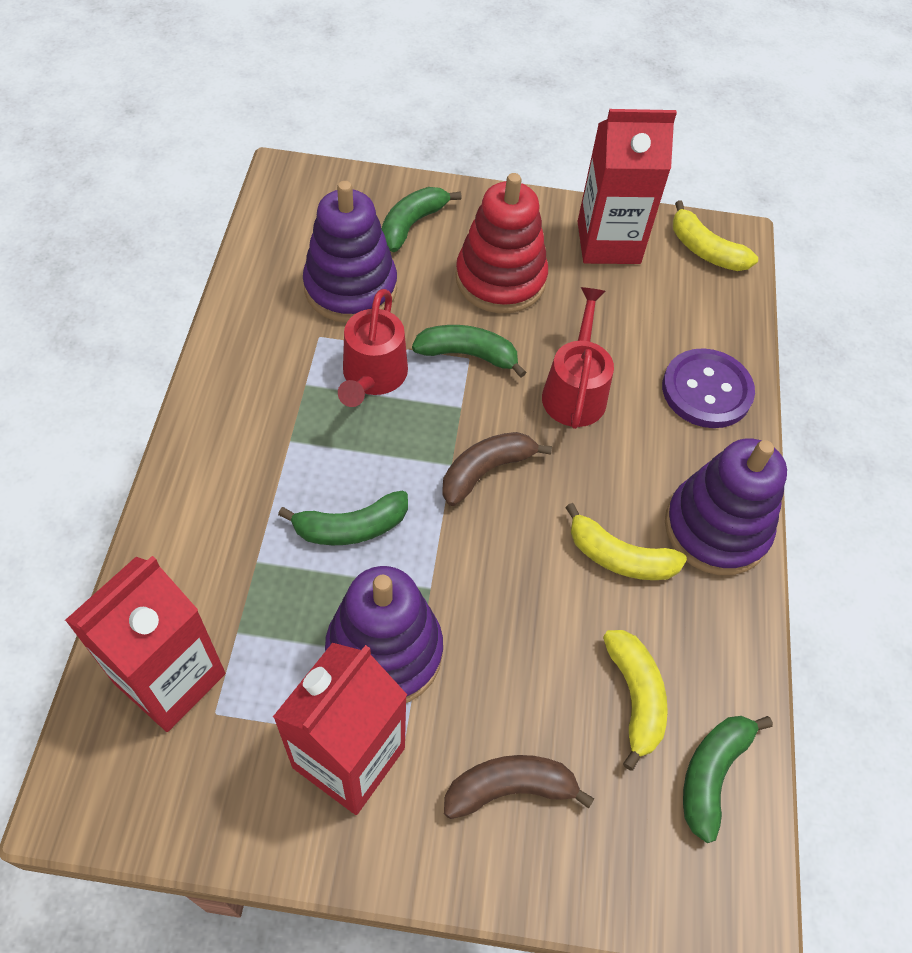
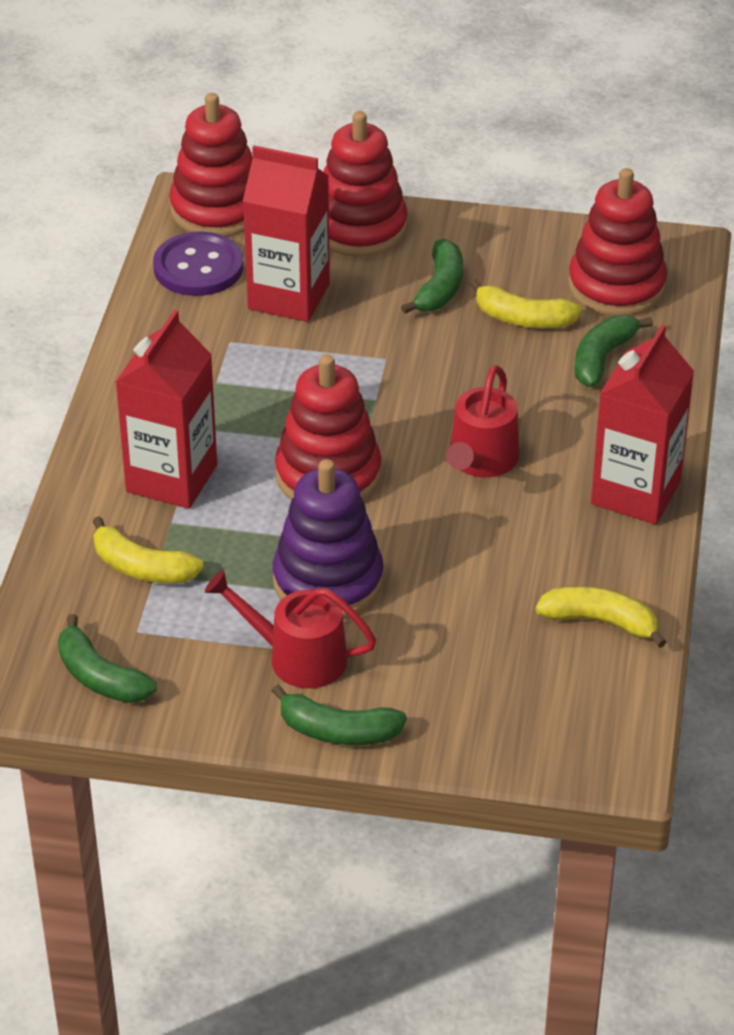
brown banana: [442,432,552,506] [444,755,594,819] = 2 -> none = 0
purple stacking toy: [303,181,397,323] [325,566,443,703] [665,438,787,575] = 3 -> [273,459,384,618] = 1
red stacking toy: [456,173,548,313] = 1 -> [169,93,253,237] [275,354,381,501] [323,111,407,257] [568,168,667,316] = 4

